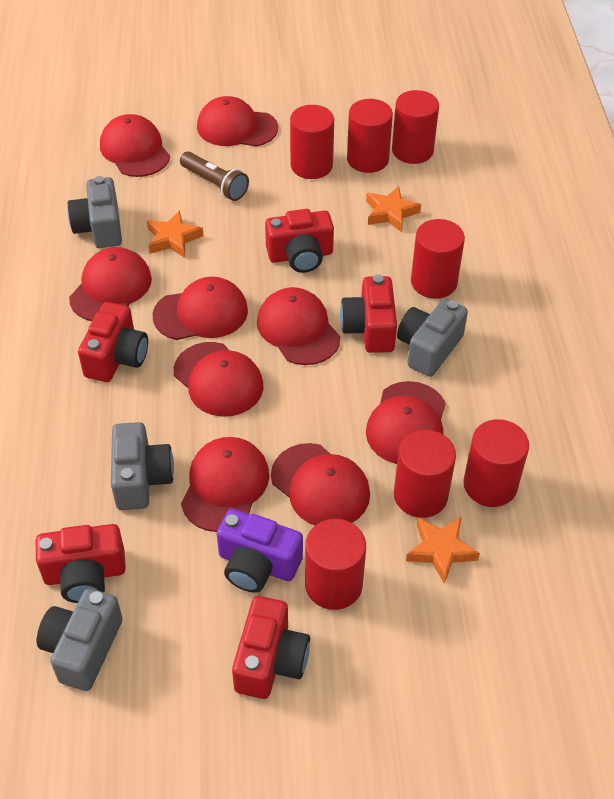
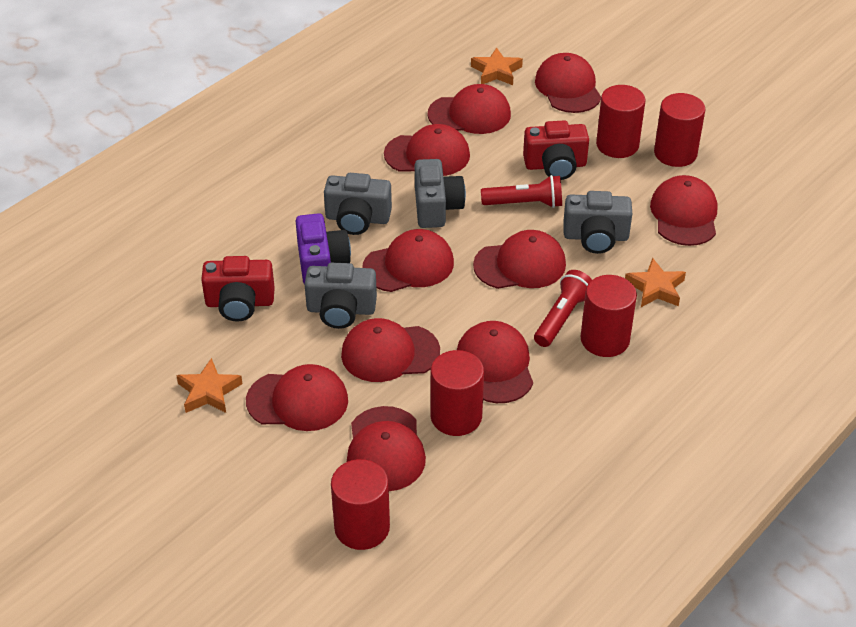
brown flashlight: [180,152,249,201] = 1 -> none = 0
red camera: [36,524,126,603] [78,302,148,382] [232,596,310,699] [265,209,334,273] [340,275,397,353] = 5 -> [201,256,275,322] [523,120,589,180] = 2
red cap: [69,247,152,321] [100,114,170,177] [153,276,248,340] [174,342,263,417] [181,437,269,532] [197,96,278,147] [257,287,340,365] [271,443,370,525] [366,381,446,464] = 9 -> [246,364,348,431] [341,318,440,382] [347,406,426,491] [362,229,454,292] [384,124,470,176] [427,84,511,134] [457,321,533,403] [473,230,566,289] [535,53,601,113] [650,175,717,246] = 10
red cylinder: [290,105,334,179] [305,519,366,610] [347,99,393,173] [392,90,439,164] [394,430,456,518] [411,219,465,299] [463,419,529,507] = 7 -> [331,459,390,550] [431,350,484,436] [581,275,637,357] [596,85,645,158] [654,93,706,167] = 5
red flashlight: none = 0 -> [481,175,562,208] [534,270,592,347] = 2

